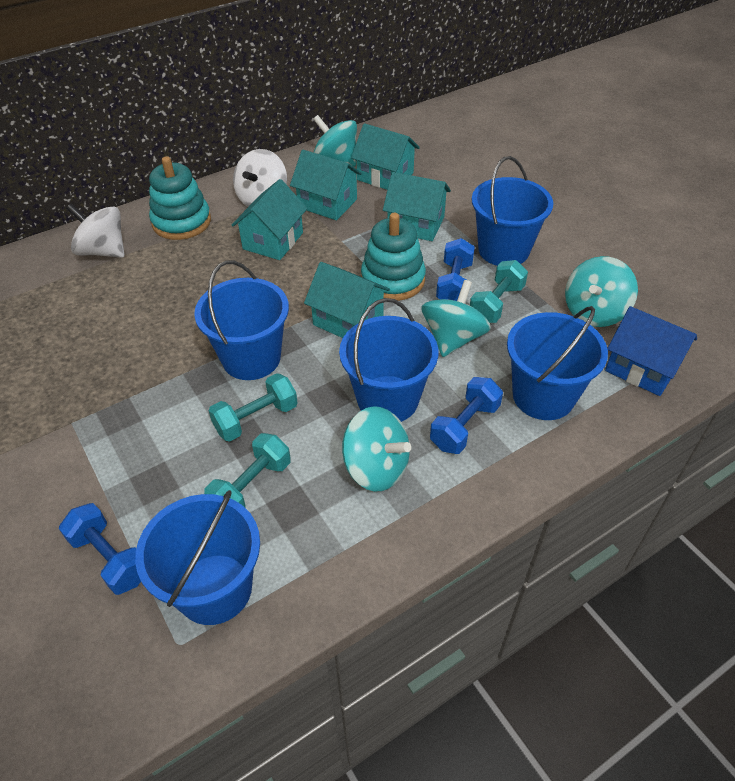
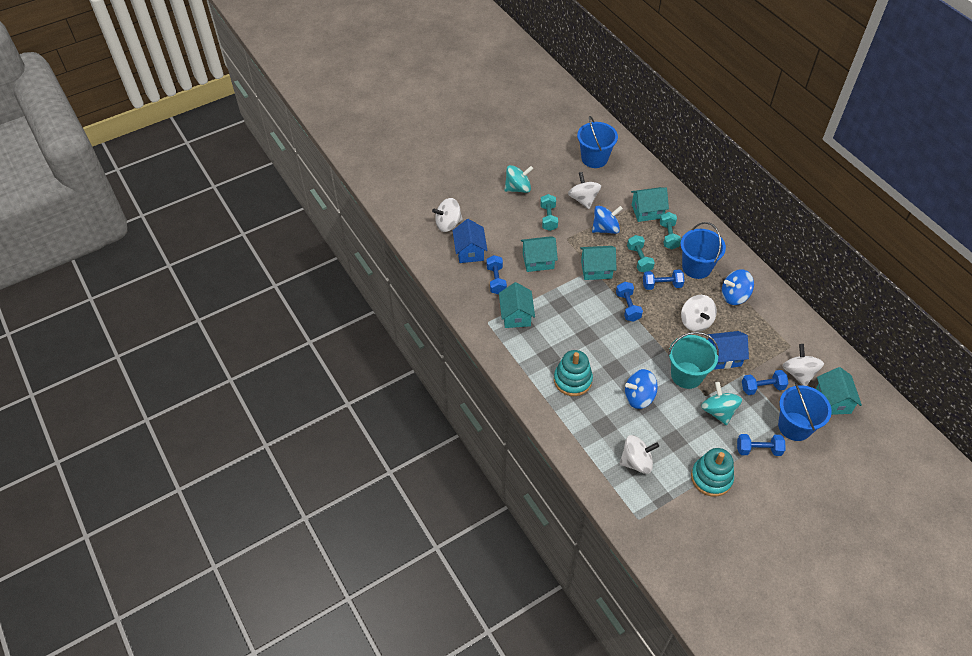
blue bucket: [135,490,260,625] [194,261,289,380] [339,298,438,422] [472,156,553,266] [507,306,608,420] = 5 -> [577,116,618,168] [681,222,726,279] [778,382,832,441] = 3
blue dumbbell: [59,503,141,595] [430,377,503,454] [436,238,475,301] = 3 -> [486,255,507,294] [616,282,643,322] [643,270,684,290] [737,434,785,456] [742,370,789,395] = 5
blue house: [605,306,697,396] = 1 -> [453,219,488,263] [707,331,749,370] = 2
blue spinning top: none = 0 -> [592,205,623,234] [625,369,658,409] [722,269,754,305] = 3
turquoise bucket: none = 0 -> [668,332,719,389] = 1
turquoise spinning top: [313,115,357,167] [342,406,411,491] [421,280,491,357] [565,256,638,327] = 4 -> [504,165,533,193] [701,382,742,425] = 2
white spinning top: [66,203,125,258] [233,149,287,207] = 2 -> [432,198,463,232] [568,172,601,209] [619,435,659,474] [681,295,717,332] [783,344,824,386] = 5

